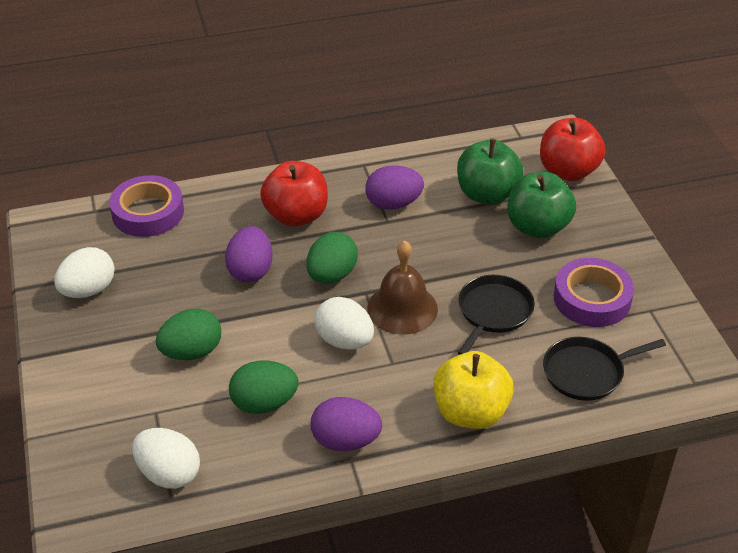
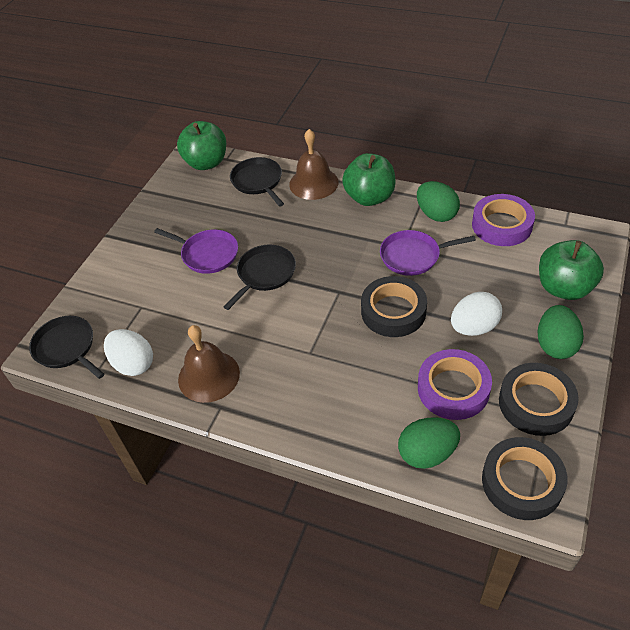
black pan: [458,275,535,355] [543,337,666,401] = 2 -> [29,316,104,379] [224,245,296,310] [230,157,284,207] = 3
black tape: none = 0 -> [361,276,427,337] [482,437,567,520] [499,363,579,436] = 3
brown bell: [367,240,438,335] = 1 -> [178,325,240,403] [289,129,339,200] = 2
green apple: [457,139,523,205] [508,172,576,238] = 2 -> [177,121,226,170] [342,153,396,206] [539,240,604,300] = 3
purple egg: [225,226,273,283] [311,397,382,451] [365,165,424,210] = 3 -> none = 0
purple pan: none = 0 -> [154,228,238,274] [380,230,476,276] = 2
red apple: [260,161,328,227] [540,118,605,181] = 2 -> none = 0
white egg: [54,247,115,298] [132,428,200,489] [315,297,374,350] = 3 -> [104,329,153,376] [451,292,502,336] = 2
yellow apple: [433,351,514,429] = 1 -> none = 0

